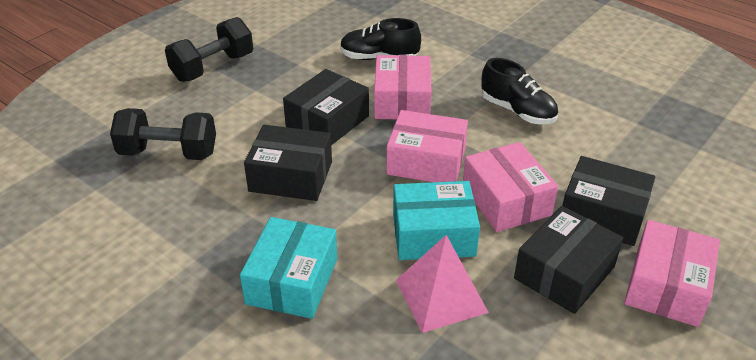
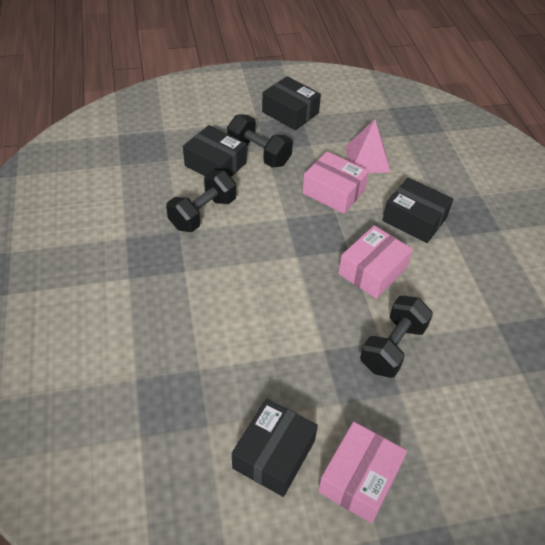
black dumbbell: [110,108,216,160] [165,17,253,82] = 2 -> [166,170,236,232] [227,115,293,168] [360,296,433,378] = 3
black shoe: [340,18,421,60] [481,58,558,124] = 2 -> none = 0
pink box: [374,55,431,119] [387,110,468,182] [463,142,558,232] [624,220,720,327] = 4 -> [302,151,369,214] [318,422,407,524] [338,226,413,299] = 3
turquoise box: [240,217,337,319] [393,181,480,260] = 2 -> none = 0

